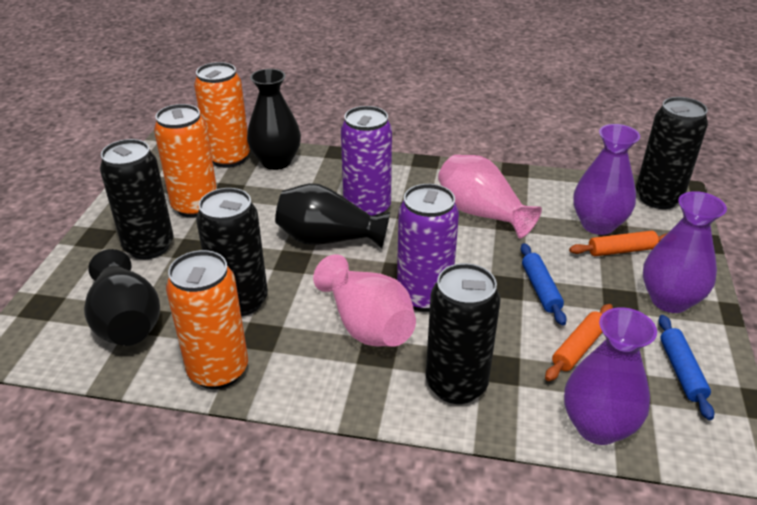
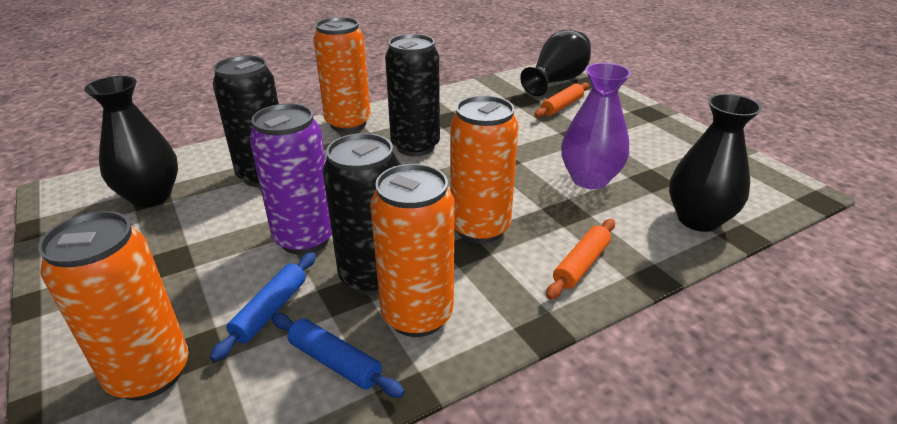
black can: [100,139,173,259] [196,188,268,316] [426,263,501,404] [636,97,708,209] = 4 -> [213,55,279,187] [323,133,400,296] [385,34,440,156] = 3
orange can: [154,104,217,218] [166,250,248,389] [194,62,250,168] = 3 -> [38,211,189,400] [313,17,371,132] [370,164,454,337] [450,95,519,243] = 4
pink vase: [313,254,416,347] [438,155,542,238] = 2 -> none = 0
purple can: [341,106,392,216] [397,184,459,312] = 2 -> [250,103,332,255] = 1
purple vase: [564,307,657,445] [573,124,640,235] [643,191,727,313] = 3 -> [561,63,631,189] = 1

